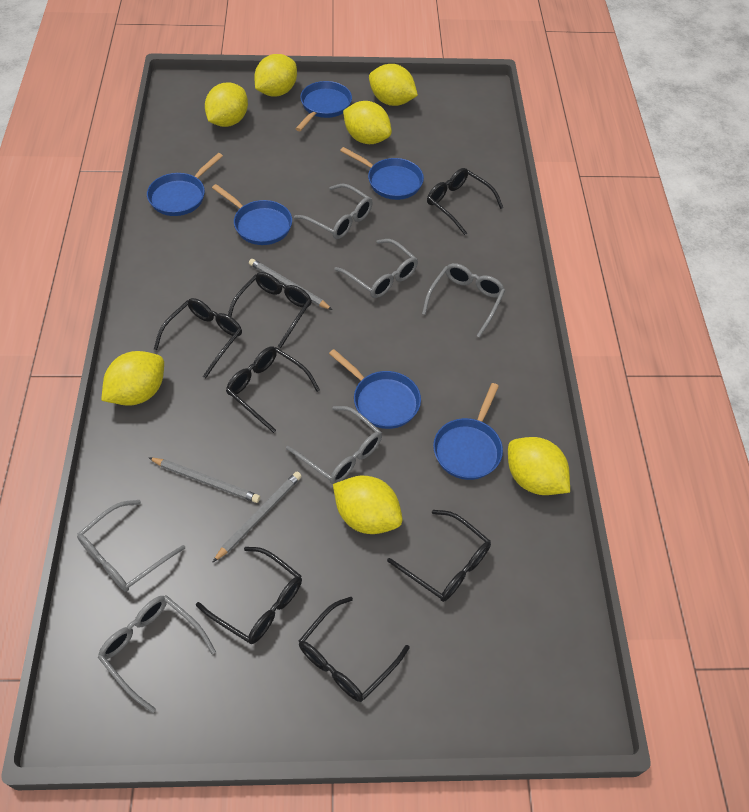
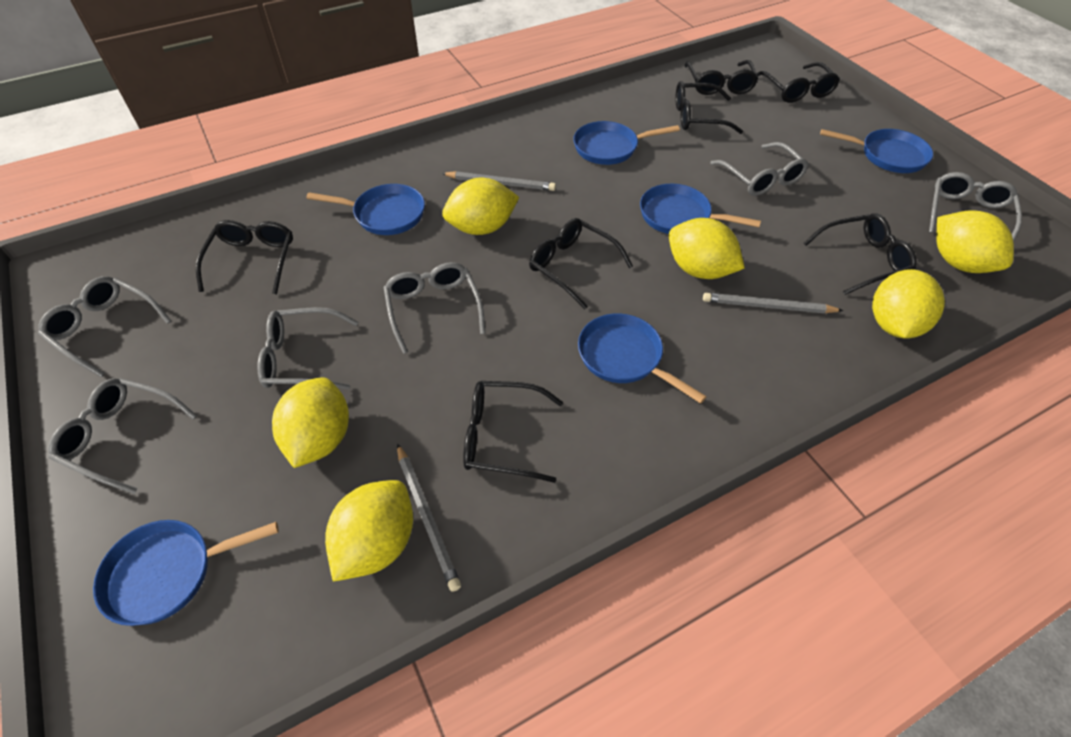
yellow lemon: [101,351,164,406] [205,82,248,127] [254,54,297,96] [333,476,403,534] [343,101,392,144] [369,64,418,106] [508,437,570,495] = 7 -> [272,377,349,468] [325,480,413,582] [442,178,519,235] [669,218,745,279] [872,269,945,338] [936,210,1014,273] = 6

